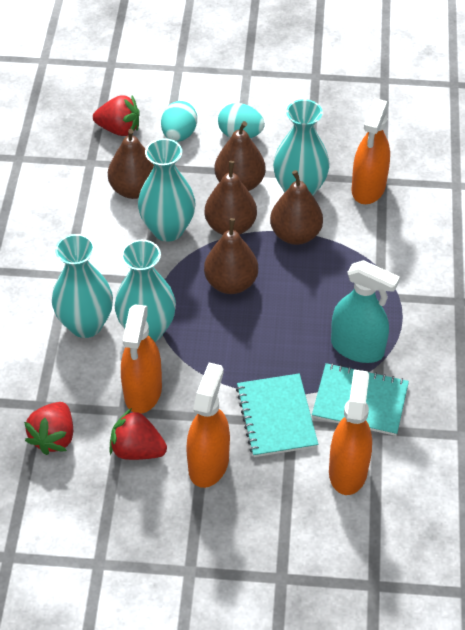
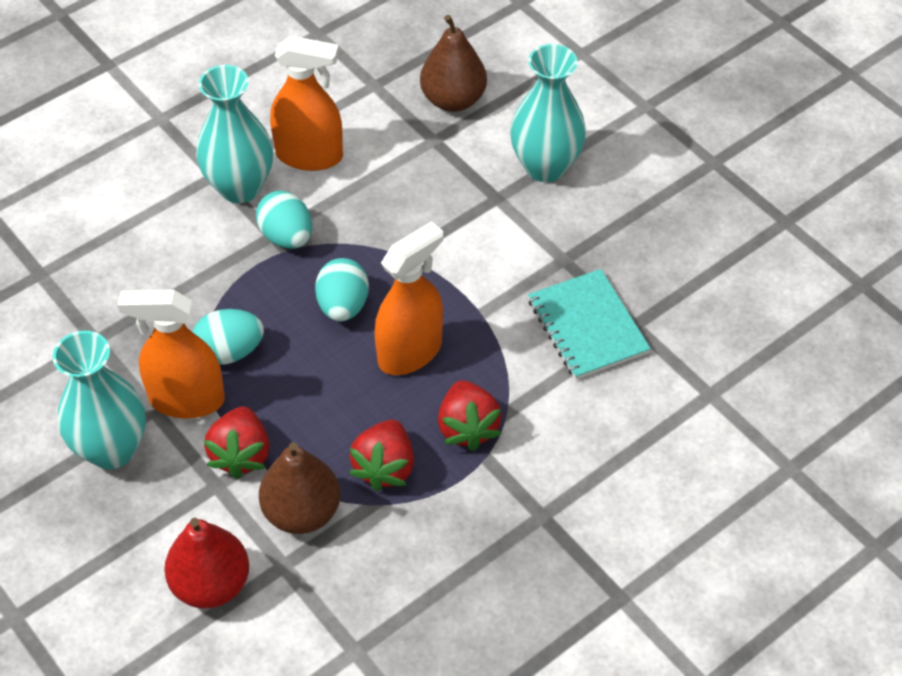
brown pear: [108,129,154,199] [204,218,258,294] [205,161,257,235] [214,121,266,191] [270,170,323,245] = 5 -> [259,442,340,534] [420,15,487,112] = 2
orange spray bottle: [121,304,162,414] [186,363,230,488] [329,370,372,495] [352,99,390,204] = 4 -> [118,289,225,418] [270,36,343,171] [375,221,443,375] = 3
red pear: none = 0 -> [164,518,249,609] = 1
turquoise egg: [161,101,197,142] [218,103,265,138] = 2 -> [192,309,264,365] [256,191,312,249] [315,258,369,322] = 3
turquoise notebook: [236,373,318,457] [312,363,409,436] = 2 -> [528,269,651,380] = 1
turquoise spray bottle: [331,260,400,363] = 1 -> none = 0
turquoise vase: [52,234,113,338] [115,240,176,342] [138,138,195,242] [273,99,329,196] = 4 -> [53,331,146,469] [196,65,273,203] [510,44,586,182] = 3

